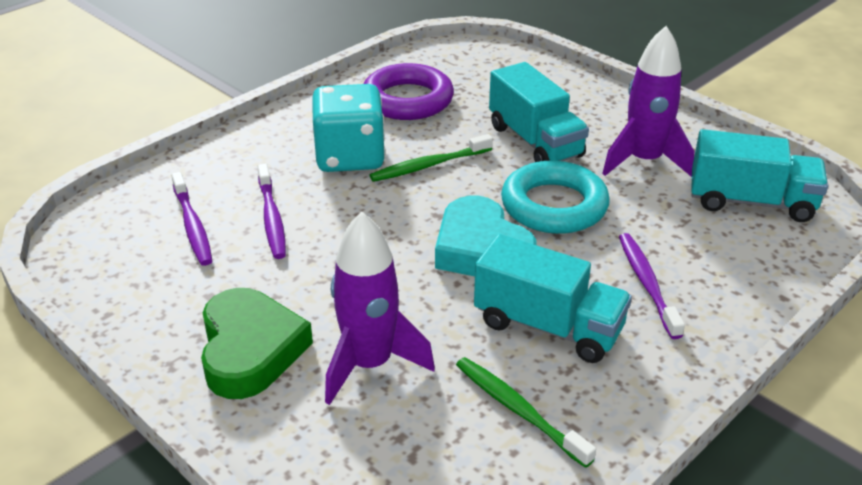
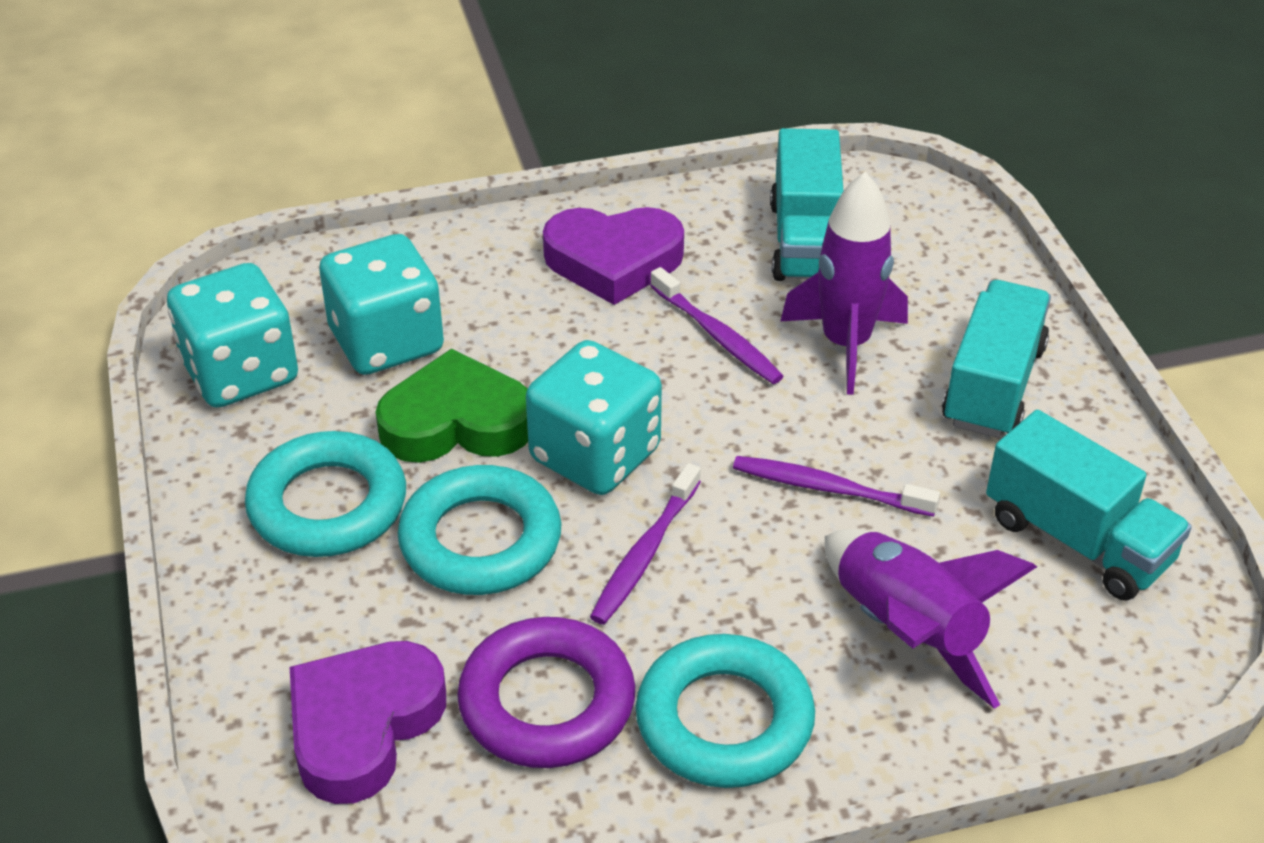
green toothbrush: [370,134,493,182] [456,357,596,468] = 2 -> none = 0
purple heart: none = 0 -> [290,641,446,804] [543,207,684,305] = 2
turquoise dice: [312,84,385,172] = 1 -> [167,263,298,408] [319,234,444,375] [526,340,662,495] = 3
turquoise heart: [435,196,537,276] = 1 -> none = 0
turquoise ring: [501,161,610,234] = 1 -> [245,431,406,557] [398,465,562,595] [636,634,815,788] = 3

